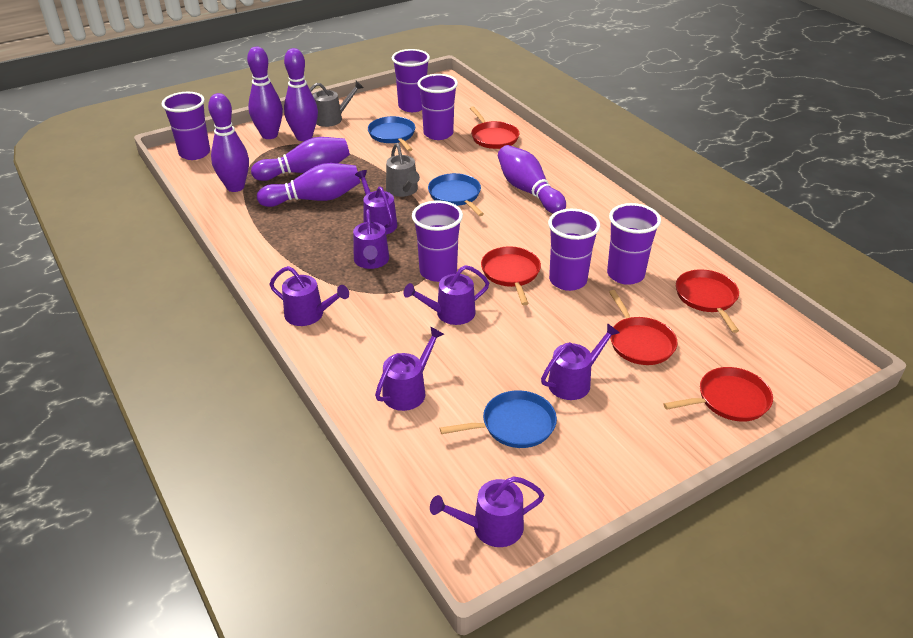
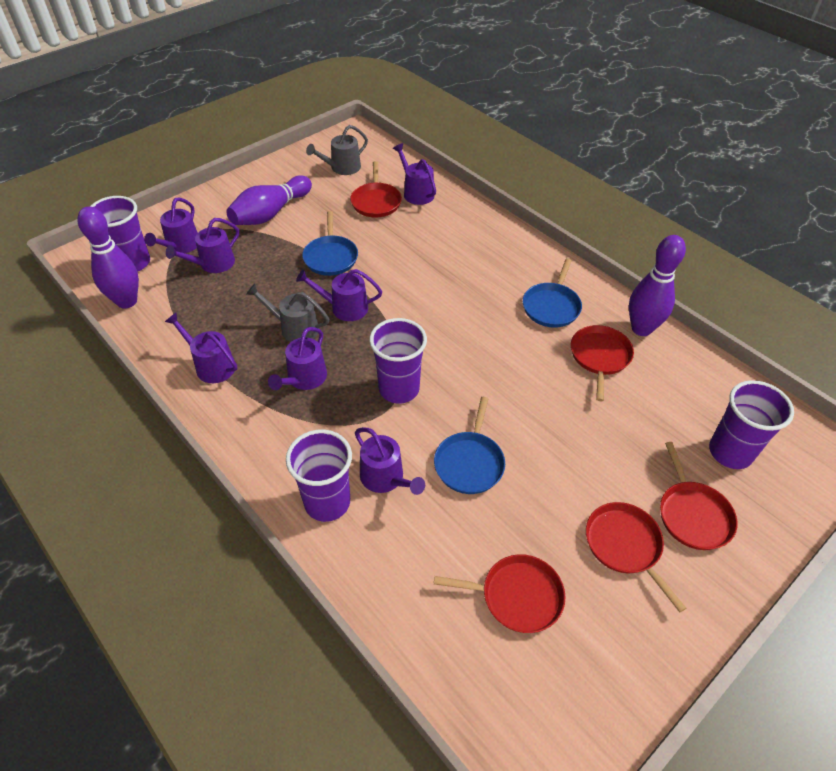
purple bowling pin: [208,93,249,192] [247,47,283,139] [251,137,350,181] [257,163,360,207] [284,48,318,141] [498,145,566,214] = 6 -> [77,207,139,309] [226,175,312,225] [629,235,686,336] = 3
purple cup: [161,92,210,160] [392,49,430,112] [412,200,463,282] [418,74,458,140] [548,209,600,291] [607,203,661,285] = 6 -> [90,196,150,272] [286,430,352,522] [369,318,427,404] [709,380,794,469] = 4

